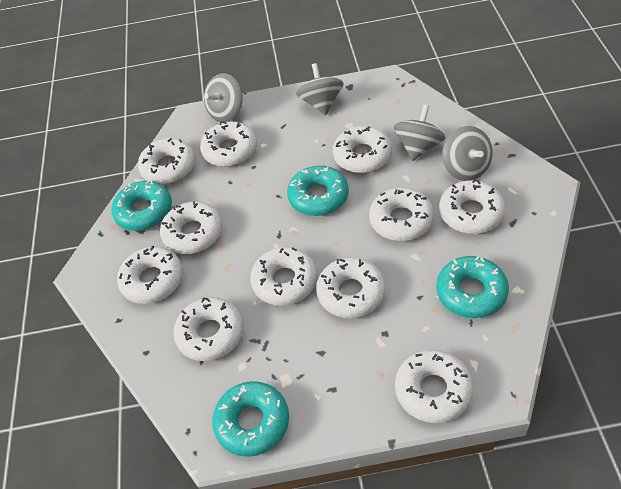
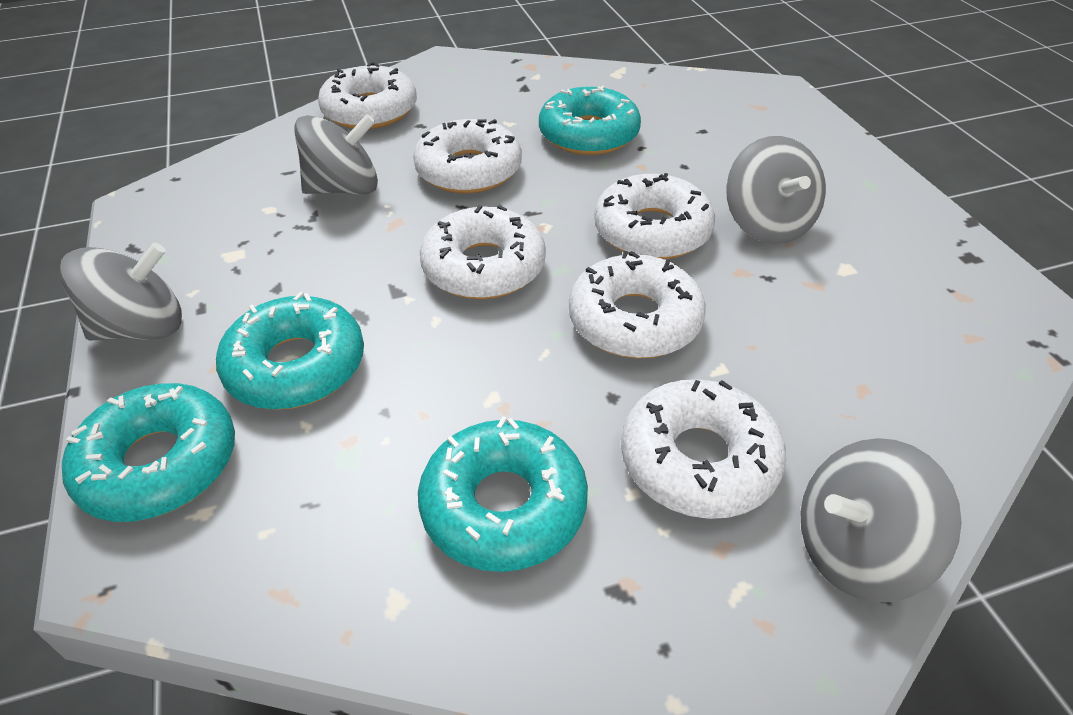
white donut: [117,246,183,304] [138,138,195,184] [160,201,223,254] [174,297,244,361] [200,121,257,167] [250,247,318,306] [316,257,385,318] [333,126,392,173] [369,188,434,241] [395,350,473,423] [439,179,506,234] = 11 -> [318,62,417,129] [413,119,522,193] [420,205,546,299] [569,251,706,358] [594,173,715,260] [621,379,786,519] = 6

